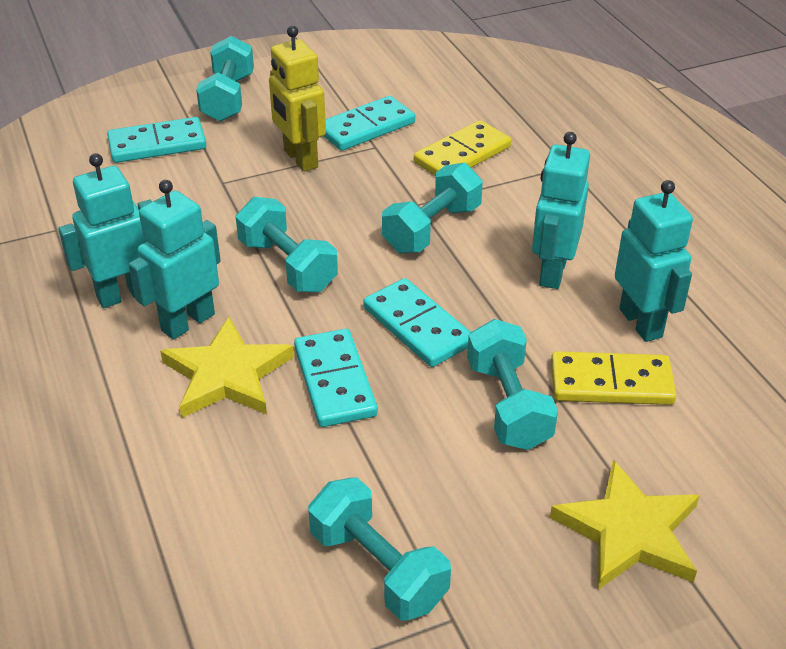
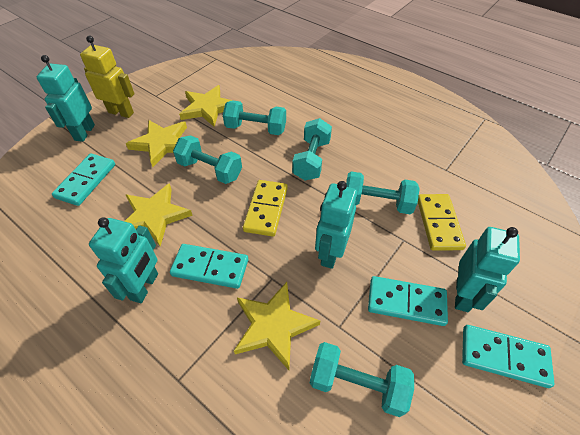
yellow star: [160,317,294,418] [550,459,700,589] = 2 -> [124,183,193,247] [126,120,187,167] [179,85,234,127] [234,282,320,370] = 4

